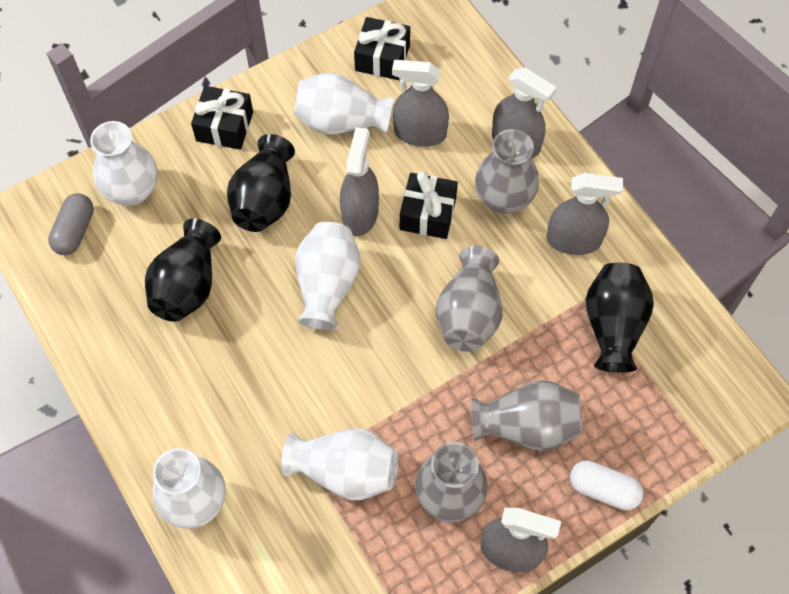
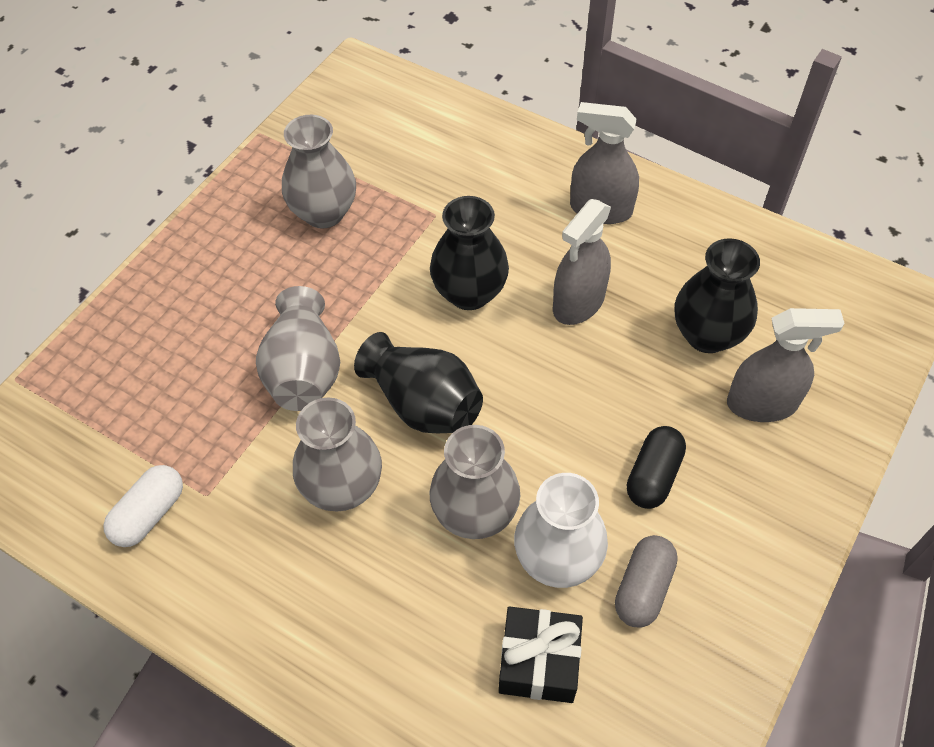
black capsule: none = 0 -> [627,426,686,509] = 1
black gift: [191,86,253,150] [354,17,410,80] [400,171,458,239] = 3 -> [499,606,583,703] = 1
grey spray bottle: [340,127,379,236] [392,60,449,147] [480,508,561,572] [492,67,557,158] [546,173,623,255] = 5 -> [553,199,611,325] [570,102,639,224] [727,308,845,422] = 3
white vase: [90,121,157,206] [153,448,226,529] [281,429,398,500] [294,73,393,134] [295,222,361,330] = 5 -> [514,473,608,588] = 1

